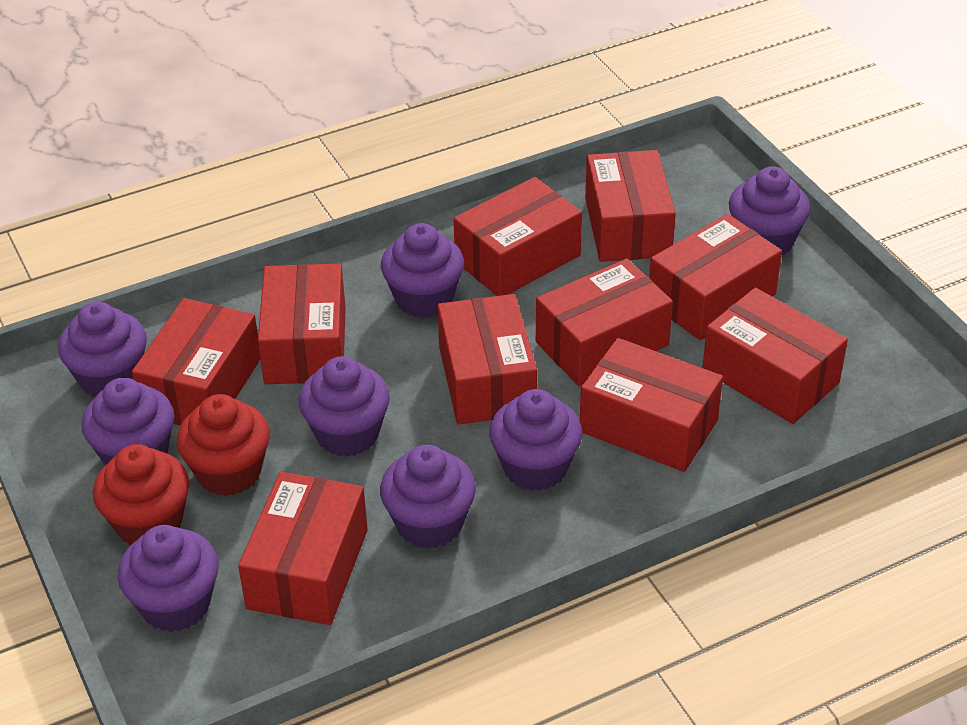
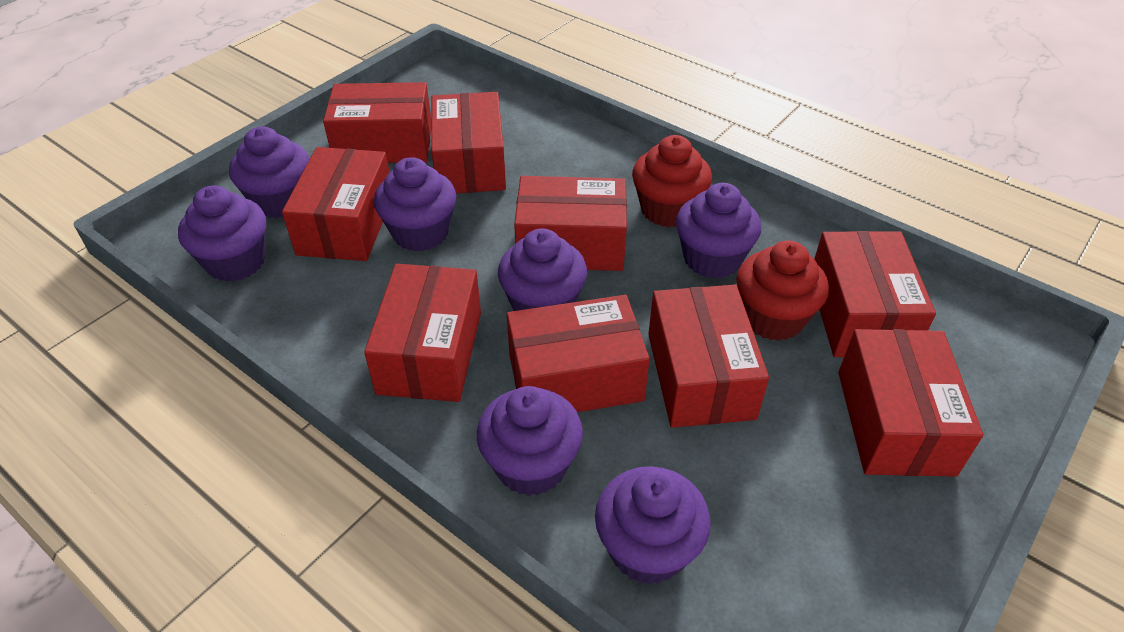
purple cupcake: [58,302,147,397] [82,378,175,465] [118,525,219,632] [299,356,390,457] [380,445,476,549] [381,223,464,318] [489,389,582,491] [729,166,810,255] = 8 -> [178,186,266,282] [229,127,310,218] [374,157,456,251] [477,386,583,496] [498,228,587,311] [595,466,711,585] [676,183,761,279] = 7
red box: [132,298,260,425] [238,472,368,625] [258,264,346,384] [437,294,537,425] [454,177,582,296] [536,259,673,386] [580,338,723,472] [585,150,676,262] [649,214,782,340] [702,288,848,424] = 10 -> [282,147,389,261] [323,82,431,163] [364,264,481,402] [431,92,506,193] [507,295,650,412] [514,176,627,271] [648,285,769,428] [814,231,936,357] [838,329,983,477] = 9

